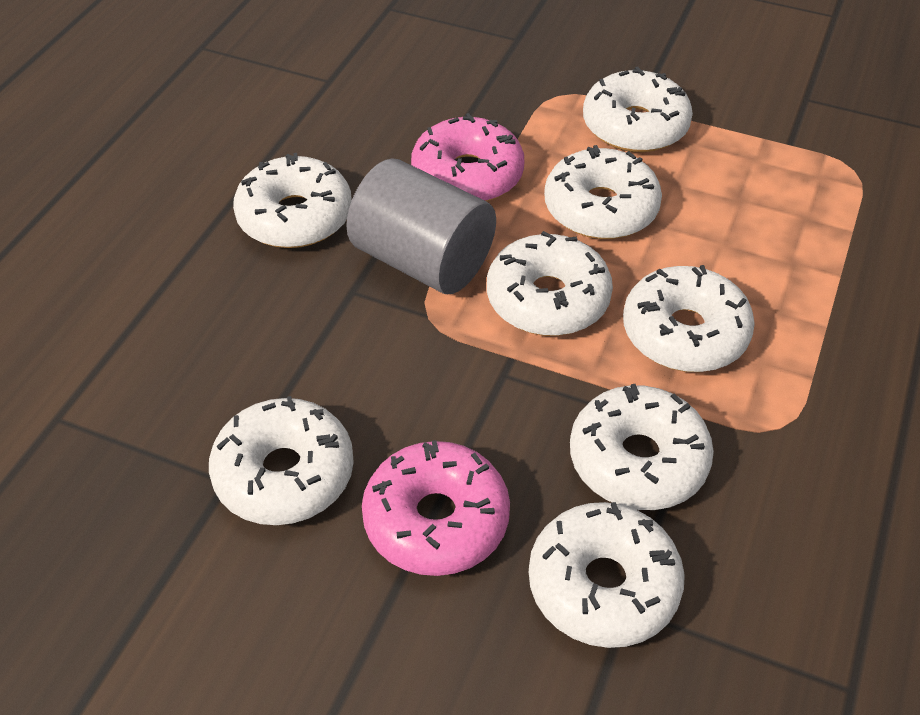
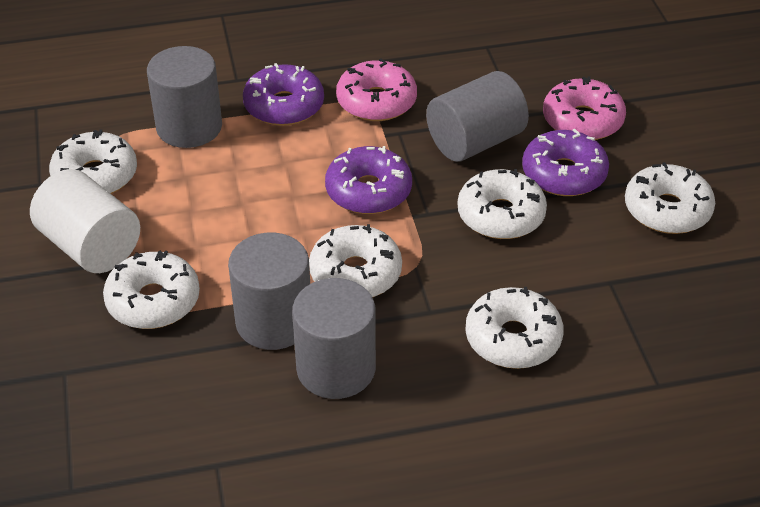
grey cylinder: [346,159,496,294] = 1 -> [147,46,222,148] [228,233,310,350] [292,278,376,399] [426,71,529,162] = 4
purple donut: none = 0 -> [243,63,324,126] [325,146,412,214] [522,129,609,196] = 3
white cylinder: none = 0 -> [30,169,140,273] = 1
white donut: [209,396,354,525] [233,153,352,248] [487,231,613,336] [529,502,685,648] [544,145,662,239] [570,384,714,510] [583,67,693,152] [623,265,755,372] = 8 -> [49,130,137,194] [103,250,200,329] [309,224,402,297] [457,169,547,239] [465,287,564,369] [625,162,715,234] = 6

